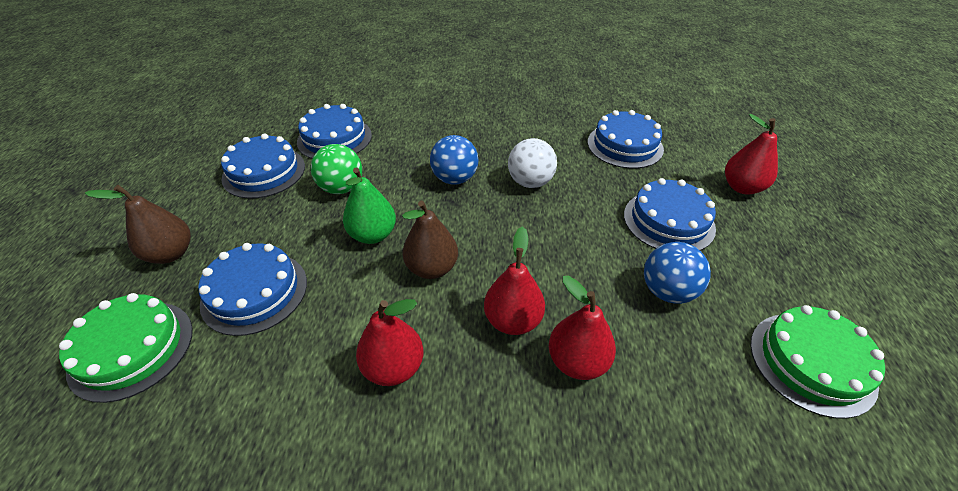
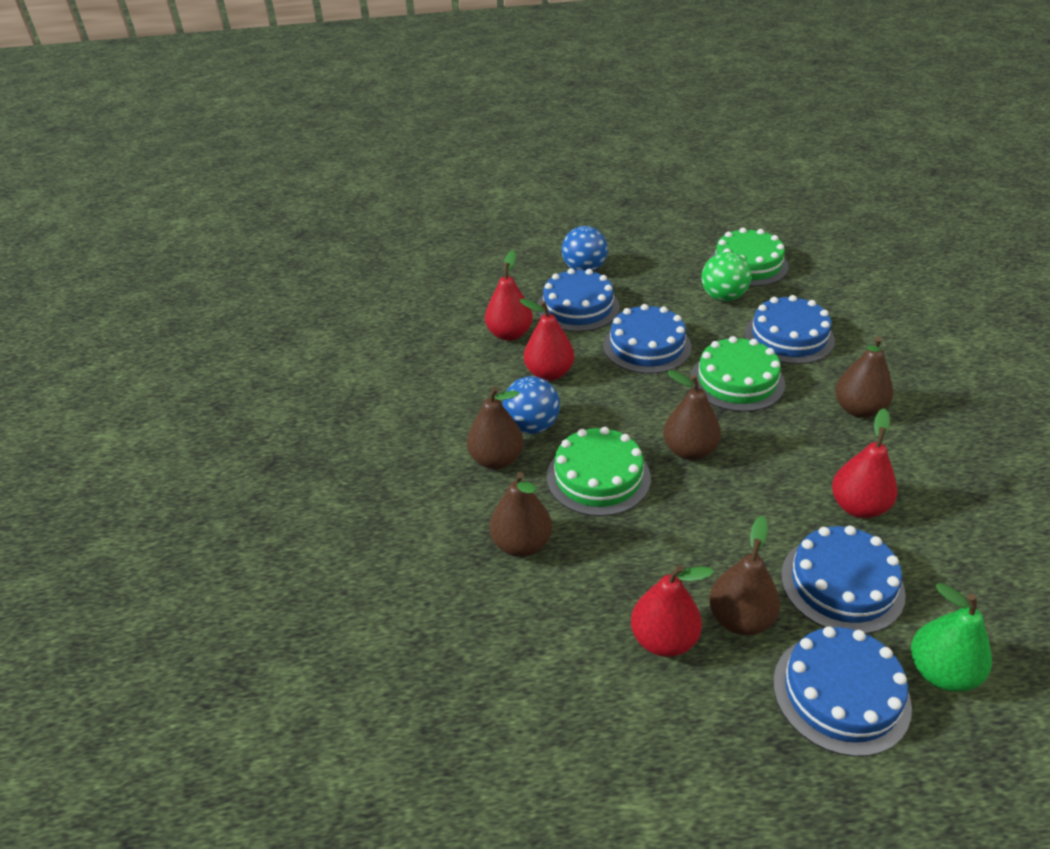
brown pear: [85,185,191,264] [402,201,458,279] = 2 -> [467,386,524,469] [489,472,552,557] [663,370,721,460] [709,516,780,635] [835,336,893,418] = 5
green cake: [59,293,193,403] [750,305,885,419] = 2 -> [547,427,651,516] [690,336,785,412] [709,228,789,286] = 3
white ball: [508,138,557,188] = 1 -> none = 0

